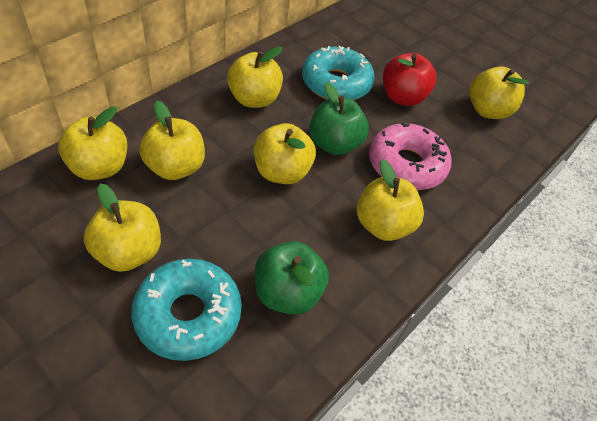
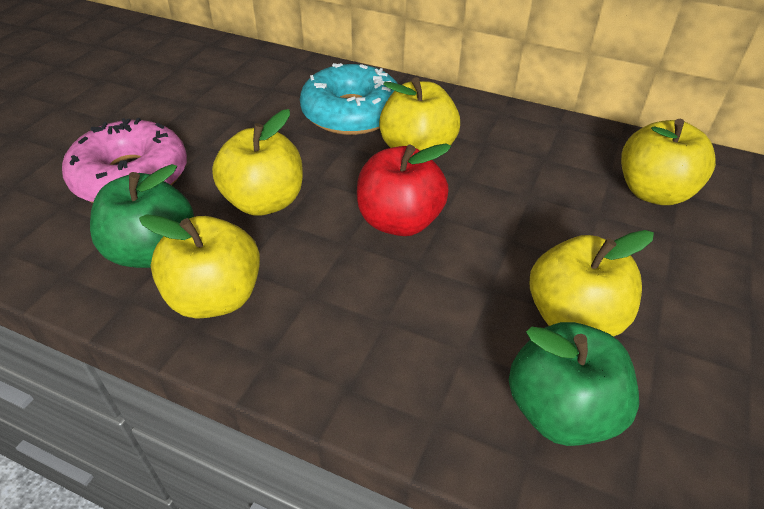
turquoise donut: [131,259,242,361] [302,46,375,100] = 2 -> [300,63,398,135] = 1
yellow apple: [58,106,127,180] [84,184,161,272] [139,101,205,180] [227,46,283,108] [254,123,316,184] [357,159,424,241] [469,66,529,119] = 7 -> [139,214,260,318] [212,109,303,216] [379,77,460,151] [530,230,654,337] [621,119,716,205] = 5

